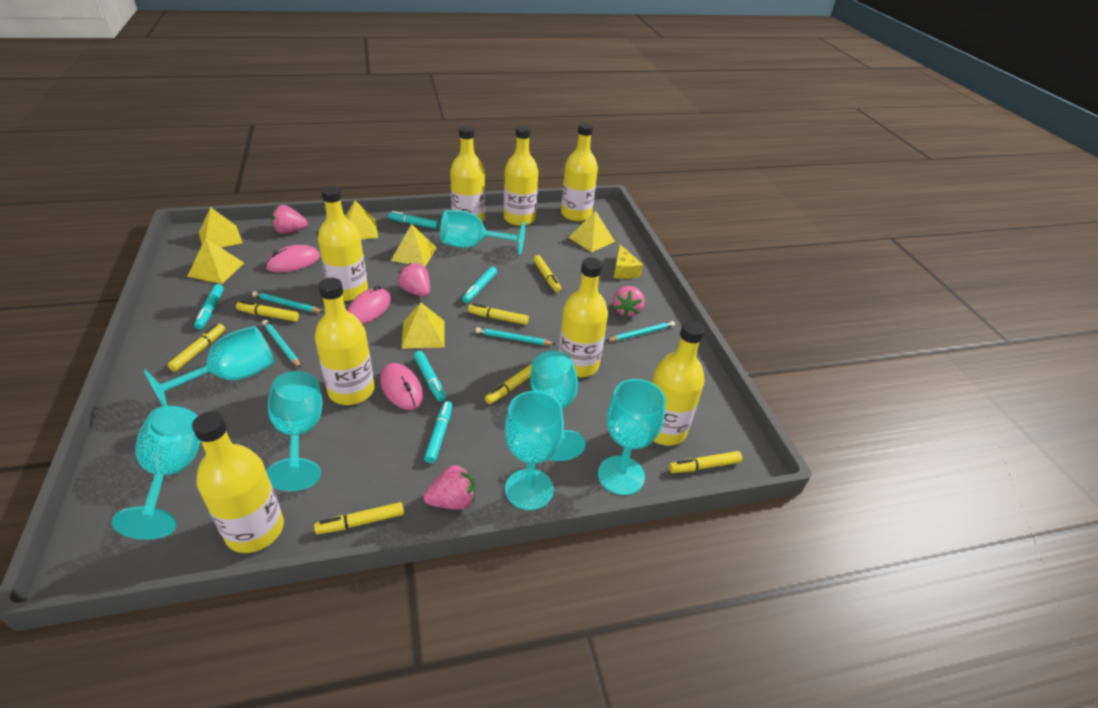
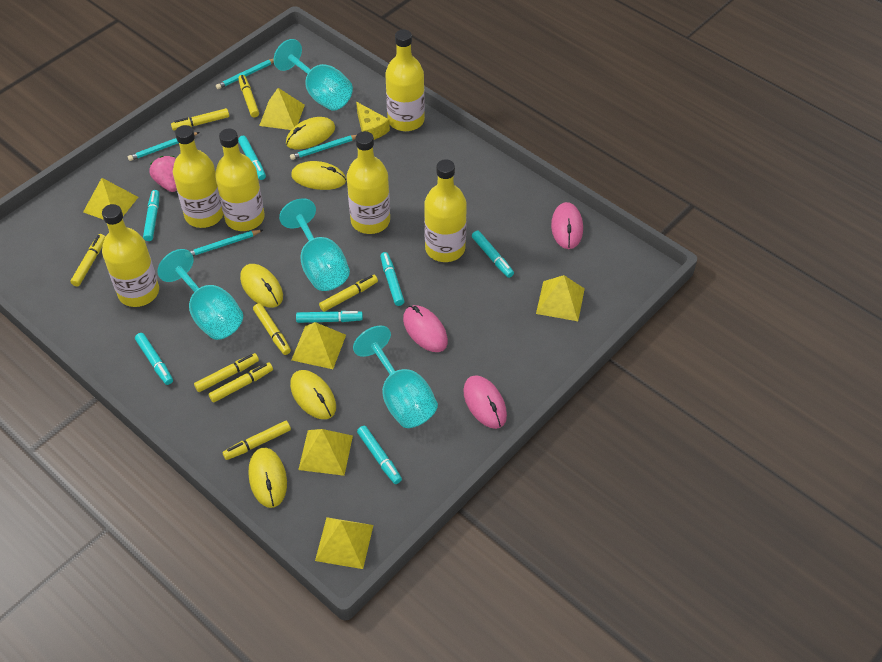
pink strawberry: [271,205,307,234] [398,263,430,297] [424,465,475,510] [613,286,645,317] = 4 -> [149,156,177,192] = 1
turquoise goblet: [112,406,201,539] [143,326,274,406] [266,371,323,491] [440,210,525,255] [505,391,564,510] [530,351,586,461] [598,379,666,495] = 7 -> [157,249,243,340] [274,39,353,111] [279,198,350,291] [353,325,438,428] = 4
turquoise marker: [194,284,224,330] [388,211,439,229] [414,351,446,402] [424,401,453,464] [462,267,497,303] = 5 -> [135,333,173,385] [143,190,159,241] [238,136,266,180] [296,311,363,323] [357,426,402,484] [380,252,404,306] [472,231,514,278] = 7
yellow bottle: [192,412,284,553] [315,278,375,405] [318,186,368,301] [450,125,485,223] [504,125,538,226] [559,258,608,377] [561,123,598,221] [652,320,705,446] = 8 -> [102,204,159,307] [173,125,224,228] [215,129,265,231] [346,131,390,234] [385,30,425,131] [424,159,467,262] = 6
yellow marker: [168,324,225,372] [236,301,299,321] [314,502,404,535] [468,303,529,325] [485,364,532,404] [533,255,561,292] [669,451,742,473] = 7 -> [70,234,105,287] [171,108,229,131] [194,353,259,392] [209,363,273,403] [222,421,291,460] [238,75,259,117] [253,303,291,355] [319,275,378,312] = 8
yellow mouse: none = 0 -> [240,264,283,307] [248,448,287,508] [286,117,335,149] [290,370,336,419] [291,161,346,190] = 5

